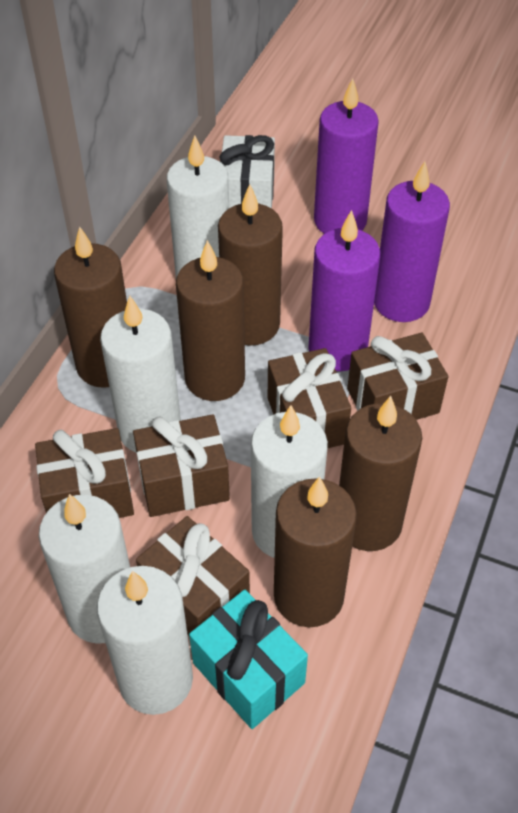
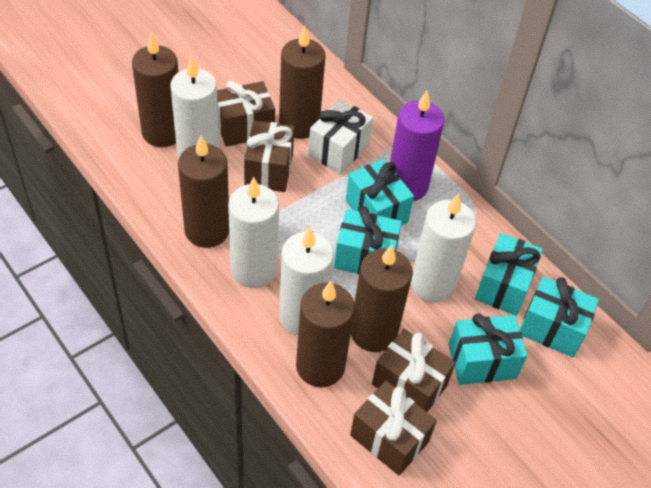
brown gift: [35,428,134,518] [133,414,230,517] [136,516,250,636] [268,348,351,448] [347,333,448,420] = 5 -> [217,81,275,147] [244,120,294,192] [350,381,437,475] [372,329,456,412] = 4
purple candle: [308,210,380,371] [314,78,379,234] [374,161,450,322] = 3 -> [390,90,444,201] = 1
turquoise gift: [189,590,308,729] = 1 -> [334,206,402,274] [346,159,414,225] [449,313,528,385] [475,233,543,316] [520,276,599,357] = 5
white candle: [39,494,130,644] [97,566,193,715] [100,296,181,453] [167,136,229,278] [251,405,328,558] = 5 -> [170,56,220,159] [228,177,279,288] [279,227,334,335] [411,193,476,302] = 4

